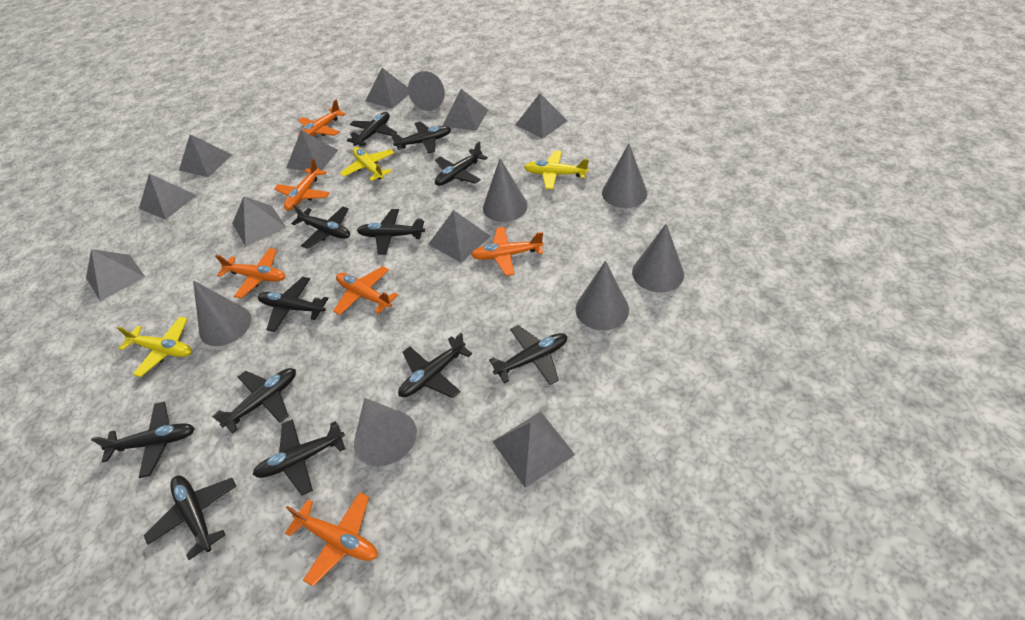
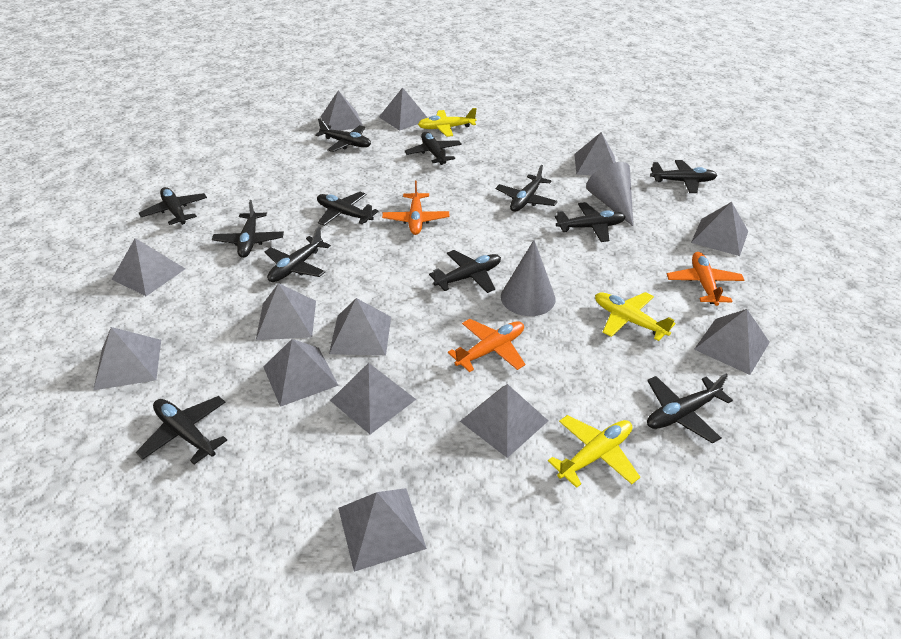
grey cone: [193,280,251,346] [354,398,417,466] [408,71,445,111] [483,158,528,222] [575,261,629,330] [602,144,647,208] [632,223,684,292] = 7 -> [501,240,556,316] [586,162,633,226] = 2
grey pyramid: [86,249,145,301] [139,174,197,220] [179,134,232,177] [232,196,286,246] [286,130,338,171] [365,68,409,109] [428,210,491,262] [442,89,488,131] [492,412,575,488] [515,93,567,138] = 10 -> [93,327,161,390] [112,238,185,296] [256,283,316,340] [263,339,339,407] [321,91,363,131] [329,298,391,355] [330,363,416,434] [338,488,427,572] [379,87,428,131] [460,384,548,458] [574,132,616,175] [691,202,748,256] [694,309,770,375] = 13
orange plane: [215,248,285,299] [274,158,330,211] [285,492,377,586] [298,100,346,136] [333,266,398,315] [471,227,544,276] = 6 -> [382,180,449,235] [448,319,525,372] [667,252,745,306] = 3

